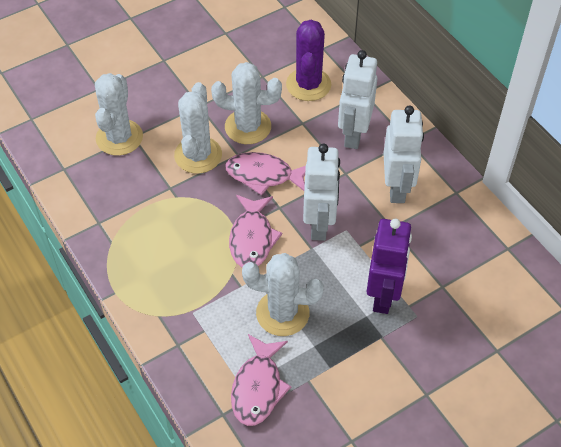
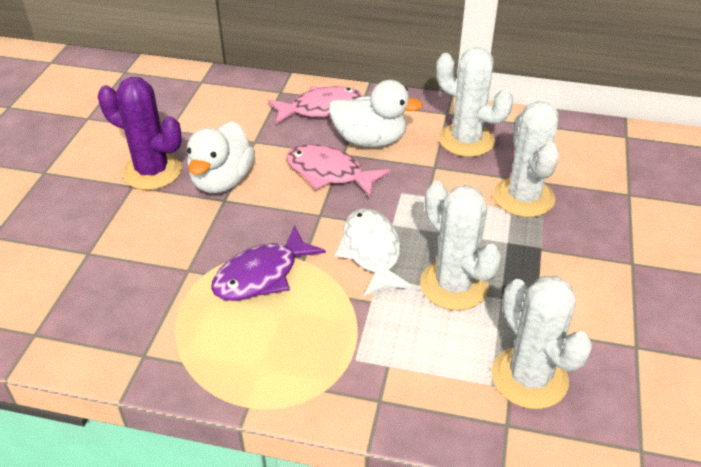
pink fish: [226,152,306,195] [229,195,282,268] [231,334,292,426] = 3 -> [268,86,363,124] [286,144,390,198] = 2
purple fish: none = 0 -> [211,225,326,301] = 1
purple robot: [366,219,412,314] = 1 -> none = 0
white duck: none = 0 -> [187,121,255,194] [329,80,423,147] = 2
white fish: none = 0 -> [335,209,414,297] = 1
white robot: [303,144,340,241] [338,50,378,149] [384,105,424,203] = 3 -> none = 0

